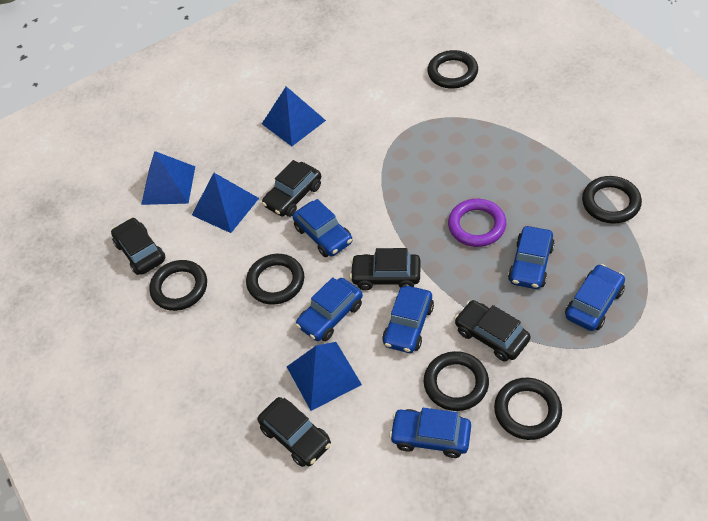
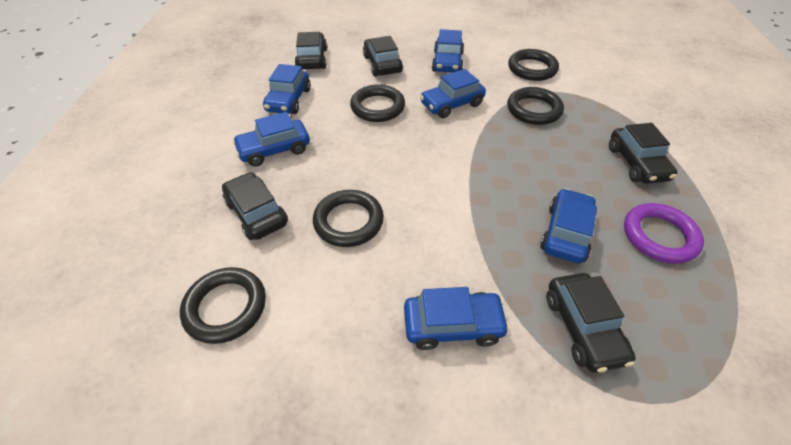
black ring: [149,260,207,311] [246,254,304,305] [424,351,489,411] [427,50,478,89] [494,378,562,440] [582,176,642,224] = 6 -> [180,267,266,344] [313,190,384,247] [350,85,405,122] [507,87,564,125] [508,49,559,81] = 5
blue pyramid: [141,151,195,205] [192,173,259,233] [262,86,326,146] [287,342,362,411] = 4 -> none = 0

